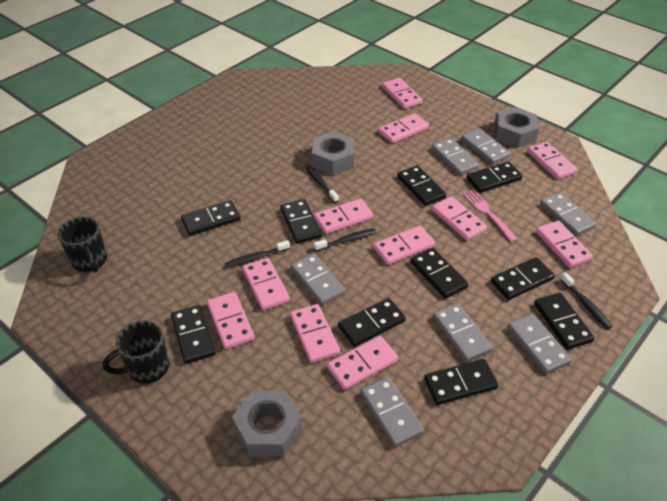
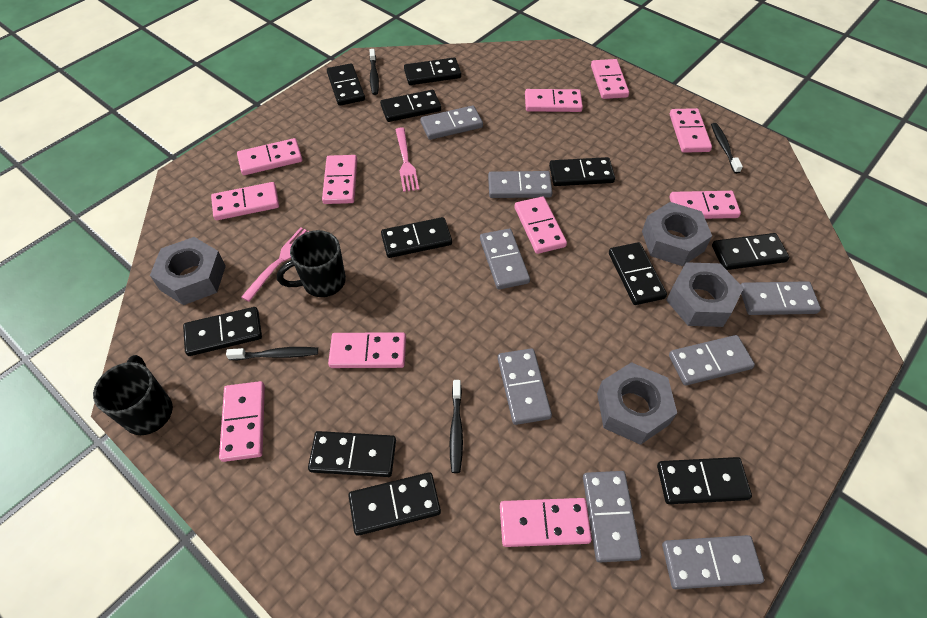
black domino: [171,305,216,364] [181,200,240,236] [280,199,322,244] [338,298,406,347] [397,165,446,206] [411,248,468,299] [424,359,499,405] [466,162,523,193] [491,257,555,300] [534,293,595,350] = 10 -> [183,307,262,356] [308,431,396,477] [327,63,365,106] [348,472,441,536] [380,90,441,122] [381,217,452,258] [404,57,461,85] [549,157,615,186] [609,242,667,305] [657,457,752,504] [712,233,789,270] = 11
grey domino: [291,254,346,305] [361,377,424,447] [431,138,479,175] [433,303,493,362] [461,128,510,164] [508,314,572,374] [540,192,597,236] = 7 -> [420,106,483,140] [480,229,530,290] [488,171,553,198] [498,348,552,425] [583,471,642,562] [662,535,764,589] [669,335,755,385] [741,281,821,315] = 8
grey nut: [232,391,302,457] [312,131,354,175] [494,107,539,148] = 3 -> [150,237,226,305] [597,362,677,445] [642,202,712,266] [666,262,743,327] = 4
pink fork: [463,190,517,242] = 1 -> [241,227,309,302] [395,127,419,192] = 2

